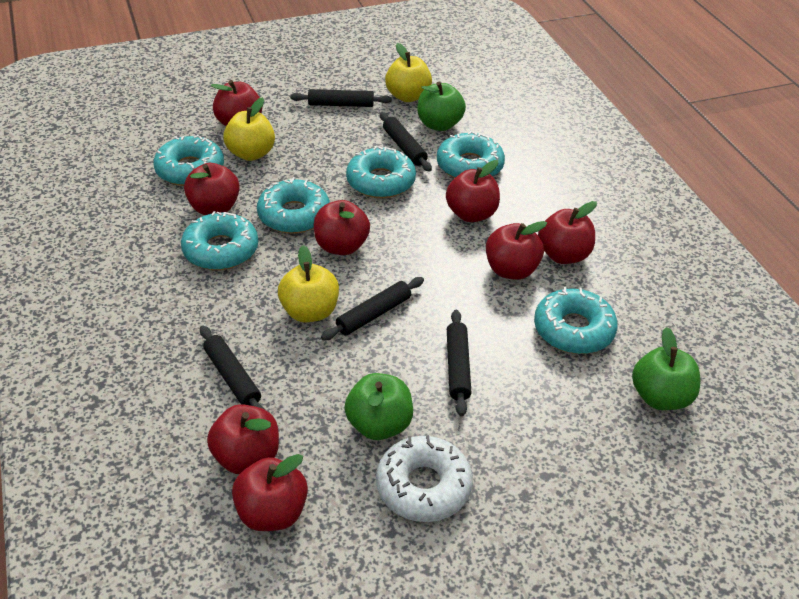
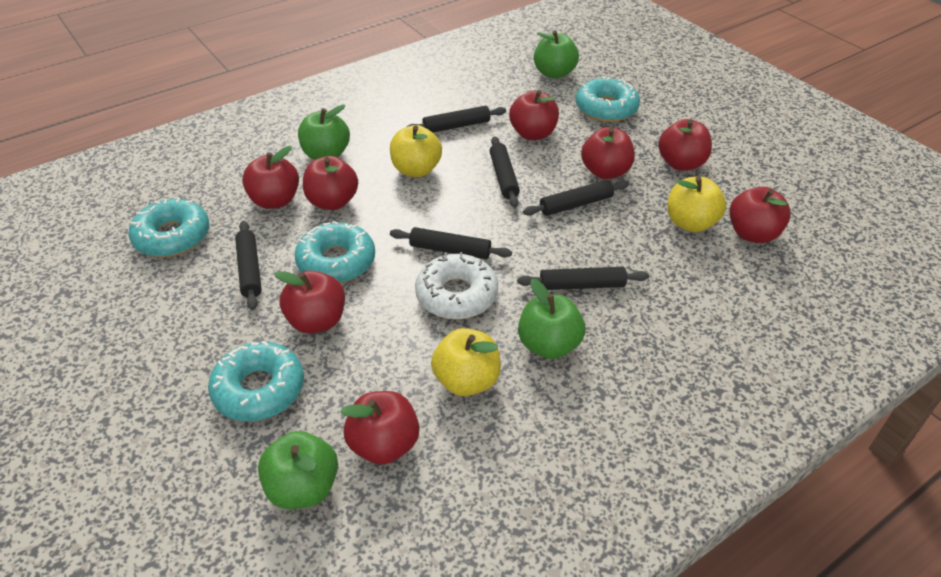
black rolling pin: [200,326,265,410] [290,89,392,107] [321,277,424,340] [380,112,432,172] [447,310,472,416] = 5 -> [235,221,262,310] [390,227,512,259] [407,106,506,133] [490,136,520,208] [517,267,649,290] [523,180,629,216] = 6
green apple: [344,373,413,440] [417,81,466,131] [632,327,700,410] = 3 -> [258,431,338,509] [298,104,350,160] [518,279,585,359] [534,30,579,79] = 4
turquoise donut: [153,135,224,186] [181,211,258,270] [257,177,330,234] [346,146,416,198] [437,131,505,178] [534,287,618,354] = 6 -> [128,198,209,257] [208,341,304,421] [295,221,375,283] [576,76,640,122] = 4

